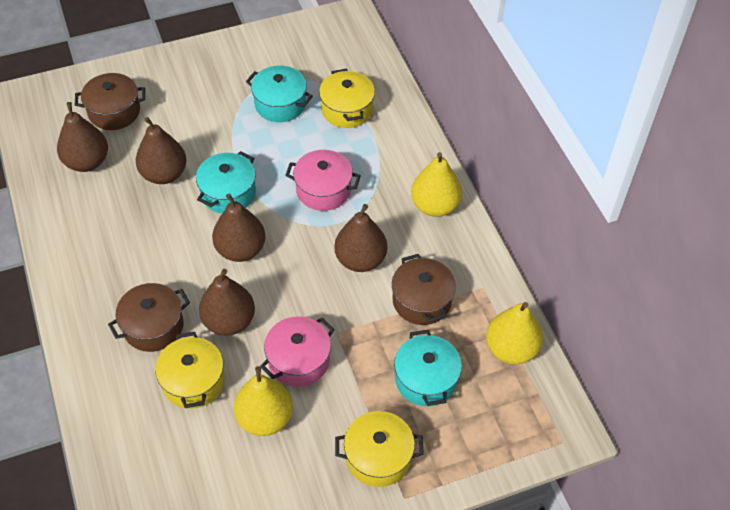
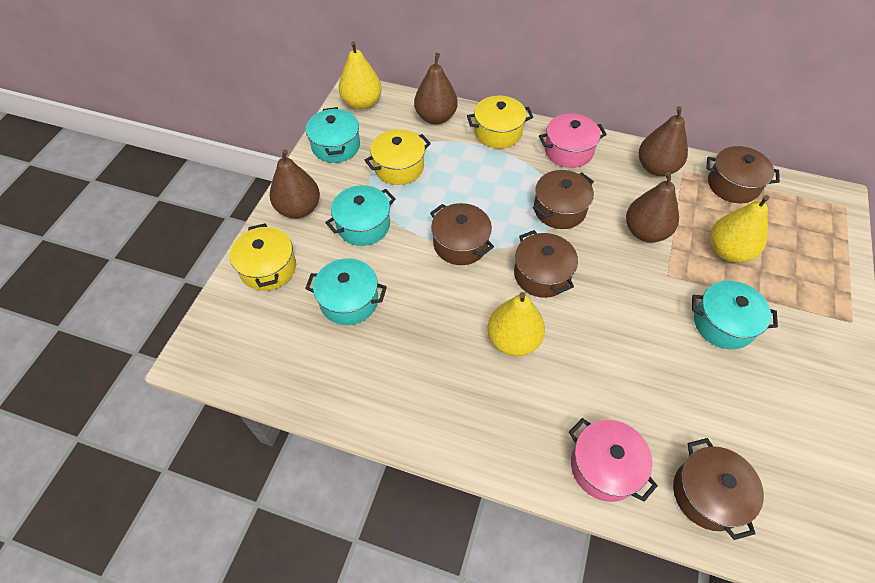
brown pear: [57,102,108,172] [136,117,187,184] [199,269,255,336] [212,193,266,262] [334,204,387,272] = 5 -> [270,149,320,218] [414,53,458,124] [626,172,679,242] [639,106,688,176] = 4
brown pot: [75,73,145,130] [108,283,190,352] [392,254,456,325] = 3 -> [430,203,494,265] [514,230,578,298] [533,170,594,229] [673,438,764,540] [707,146,780,203] = 5
turquoise pot: [196,151,256,214] [246,66,313,122] [394,330,462,406] = 3 -> [305,258,387,325] [306,107,360,163] [325,185,396,246] [692,280,778,349] = 4

